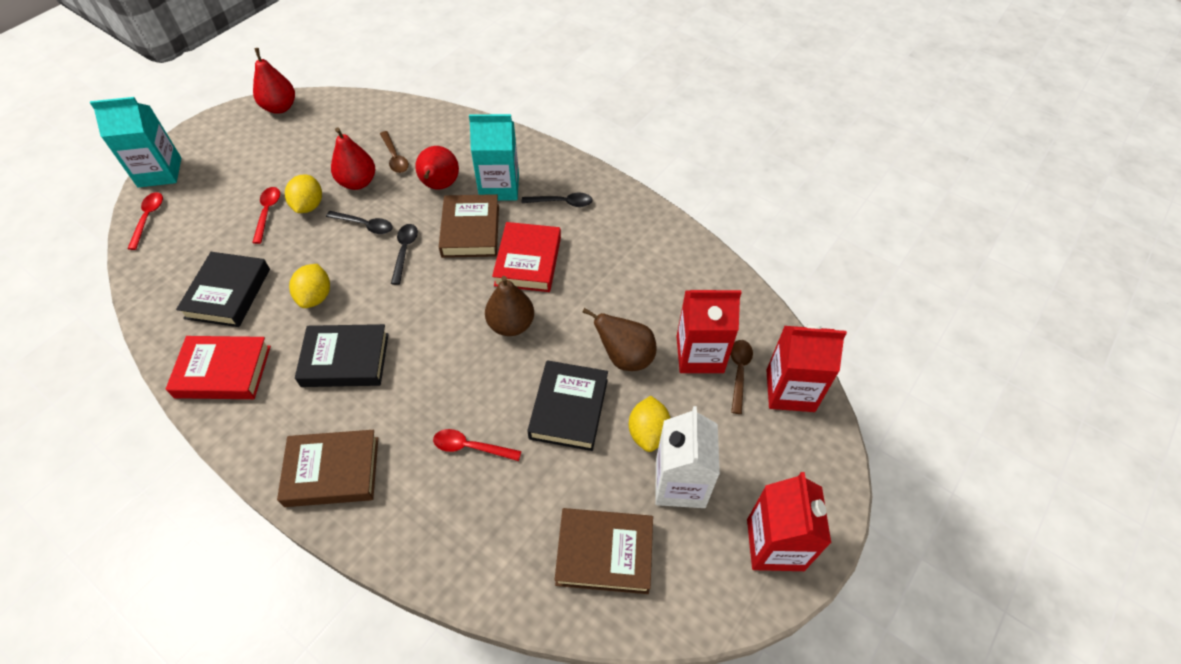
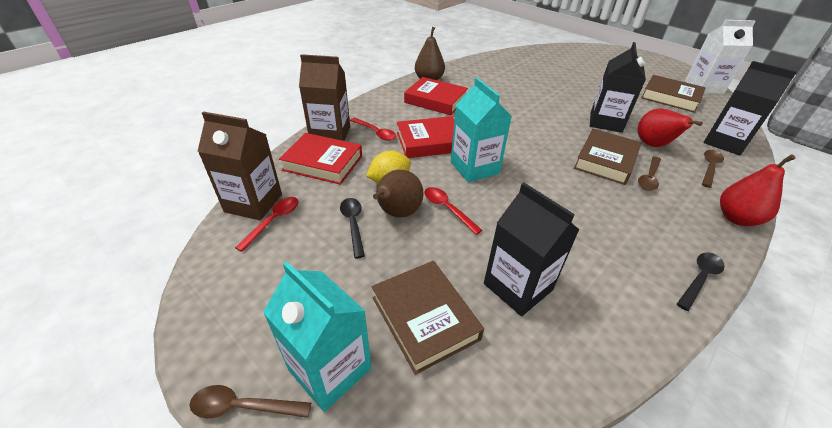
black book: [176,252,270,327] [295,324,389,387] [527,360,608,451] = 3 -> none = 0
black carton: none = 0 -> [484,182,580,316] [590,42,646,133] [703,61,797,155] = 3
black spoon: [326,211,393,234] [391,224,418,285] [522,192,593,207] = 3 -> [340,198,365,258] [677,252,725,311] = 2
brown carton: none = 0 -> [198,111,282,220] [299,54,350,141] = 2
brown spoon: [380,131,409,173] [731,340,753,414] = 2 -> [190,385,311,418] [638,156,661,191] [702,150,724,188] = 3
red book: [166,336,271,399] [492,222,561,292] = 2 -> [279,133,362,185] [397,116,455,158] [404,77,468,115] = 3
red carton: [676,290,742,373] [747,472,831,571] [766,324,847,412] = 3 -> none = 0
red pear: [253,48,295,114] [331,127,375,190] [415,146,459,189] = 3 -> [638,108,703,147] [720,154,796,226] = 2
yellow lemon: [285,174,322,213] [289,264,330,308] [629,396,671,452] = 3 -> [366,151,411,184] = 1

